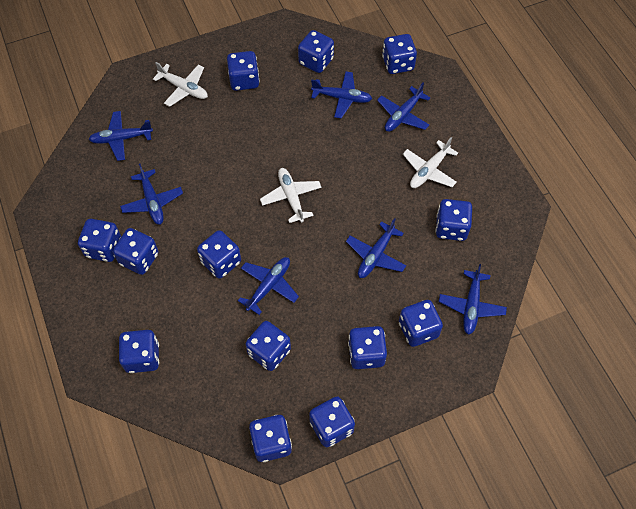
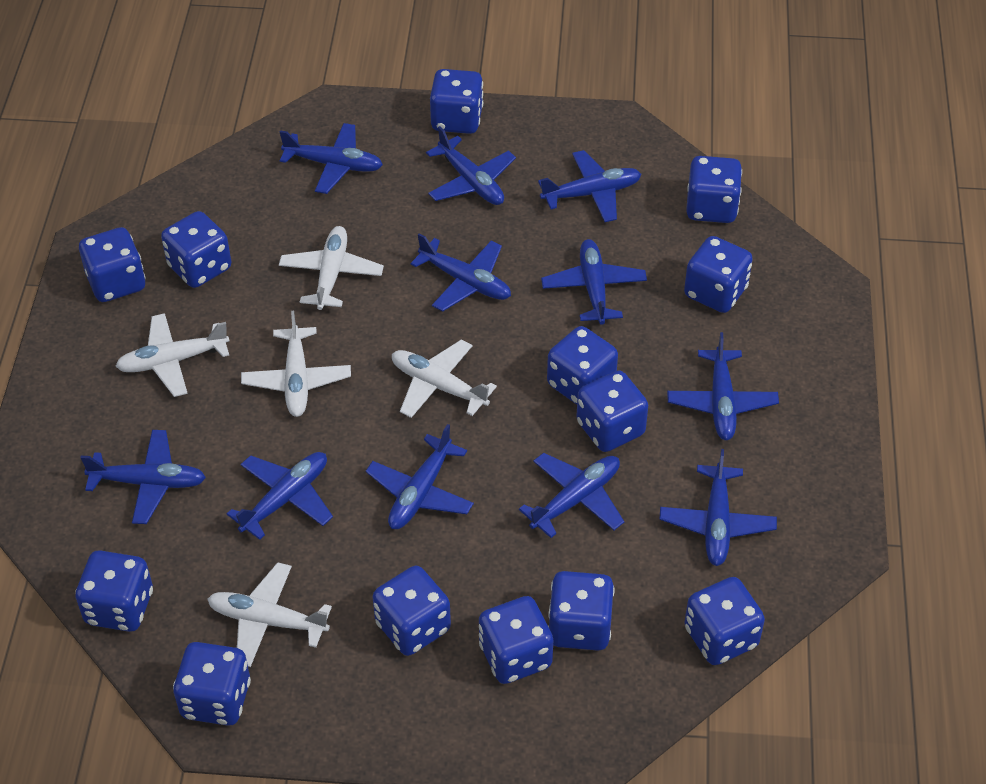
blue plane: [89,111,153,161] [120,164,183,225] [238,257,299,315] [311,71,372,119] [346,218,406,278] [377,82,430,132] [439,264,507,335] = 7 -> [80,430,206,524] [227,452,333,540] [280,123,383,194] [366,424,474,529] [411,233,511,311] [426,126,516,205] [519,453,624,538] [538,150,641,222] [541,239,647,325] [659,449,777,566] [667,332,779,440] = 11
white plane: [153,62,208,107] [260,168,322,223] [403,137,458,188] = 3 -> [115,313,230,397] [207,562,332,667] [241,311,351,417] [279,226,384,310] [392,339,497,418] = 5

